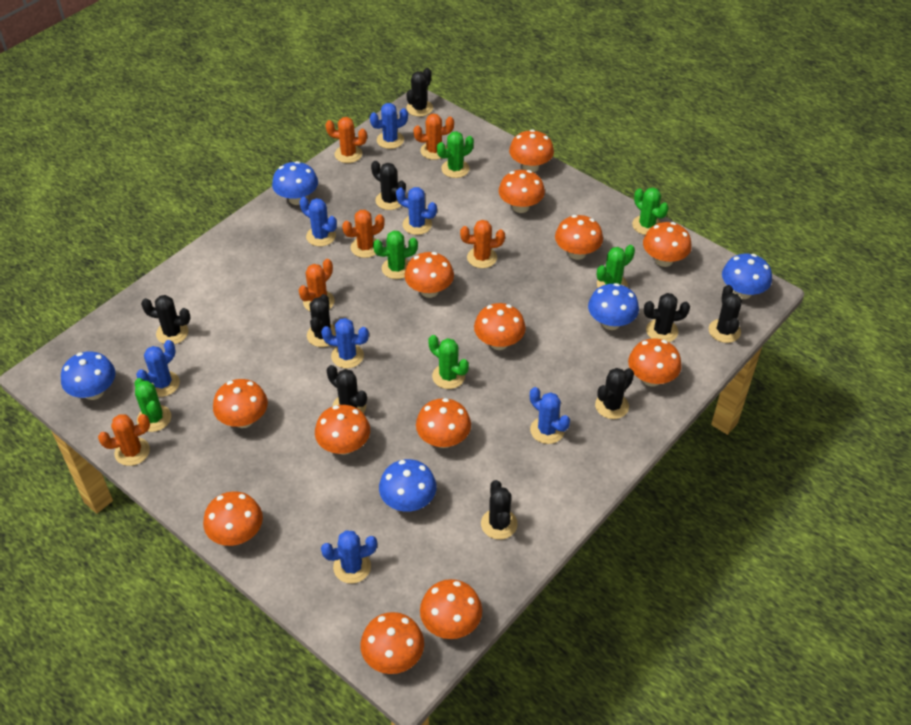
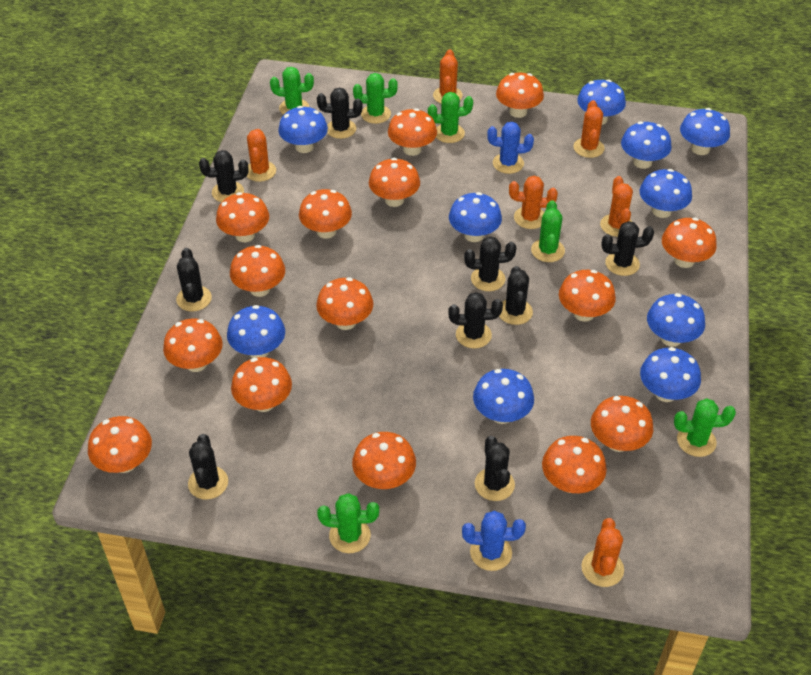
blue cactus: [136,340,180,397] [300,197,337,246] [321,318,369,368] [321,530,377,584] [370,103,408,149] [396,187,437,235] [530,387,570,444] = 7 -> [462,511,526,571] [487,122,534,174] = 2
blue mushroom: [61,351,116,400] [272,161,318,205] [379,459,437,512] [588,283,639,330] [722,254,772,299] = 5 -> [227,305,285,358] [278,106,328,153] [449,192,502,242] [473,369,534,424] [577,79,626,125] [621,121,672,169] [640,169,692,218] [640,347,701,402] [647,293,705,347] [680,108,730,155] = 10
orange mushroom: [203,491,263,546] [213,379,268,428] [315,405,370,455] [360,612,424,674] [404,252,454,298] [416,398,471,448] [420,579,482,639] [474,303,526,350] [499,170,545,213] [509,129,554,172] [555,215,603,260] [628,338,682,387] [643,222,692,267] = 13 -> [88,416,152,473] [163,318,223,372] [216,192,269,242] [230,245,285,297] [231,357,292,412] [299,189,352,239] [316,277,373,330] [352,432,416,489] [369,158,420,207] [388,108,437,156] [496,73,544,118] [542,436,607,493] [559,270,616,322] [591,396,653,452] [662,218,717,268] = 15

